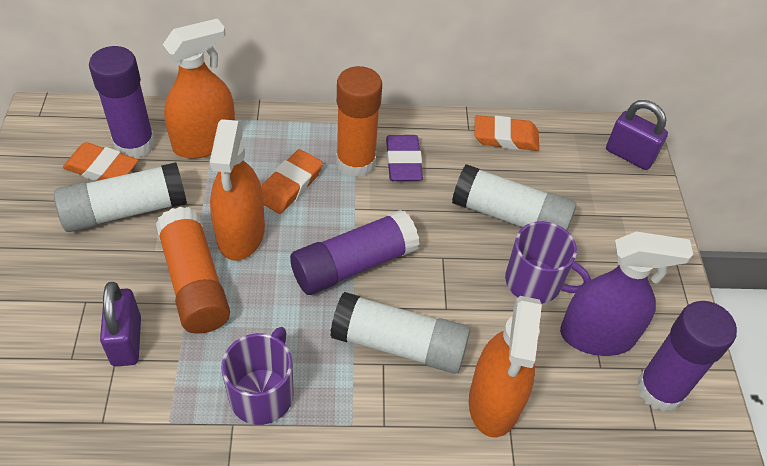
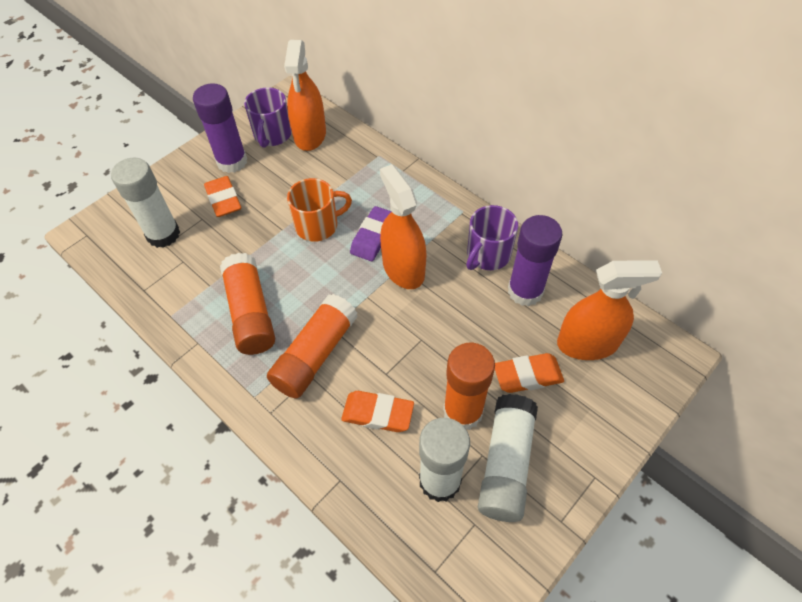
orange glue stick: [155,206,230,334] [336,66,382,177] = 2 -> [220,253,275,355] [267,294,358,399] [443,343,495,430] = 3
orange mug: none = 0 -> [287,178,352,242] = 1
purple glue stick: [89,46,155,159] [290,210,419,295] [637,301,737,412] = 3 -> [193,84,247,173] [508,215,562,306] = 2
purple padlock: [100,282,141,367] [606,100,668,170] = 2 -> none = 0
purple spray bottle: [560,232,693,356] = 1 -> none = 0

